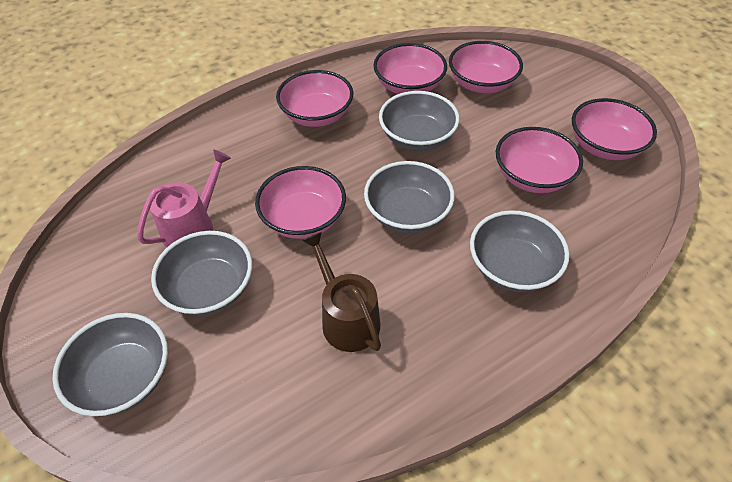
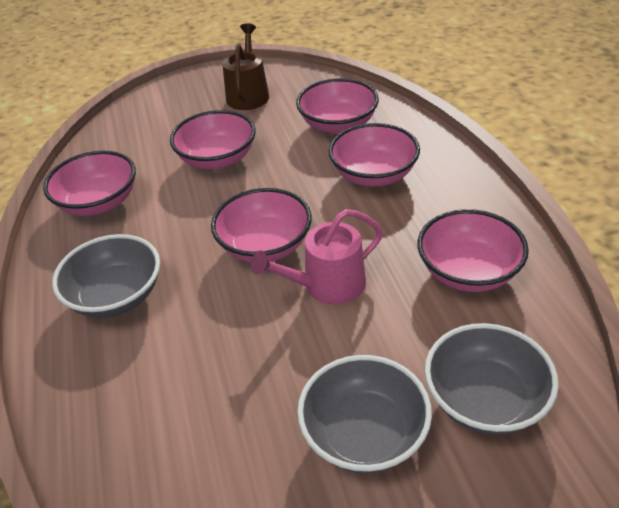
grey bowl: [52,313,168,416] [151,231,252,316] [364,161,455,233] [379,91,459,151] [470,210,569,292] = 5 -> [52,234,160,318] [297,355,432,473] [425,323,559,435] = 3

